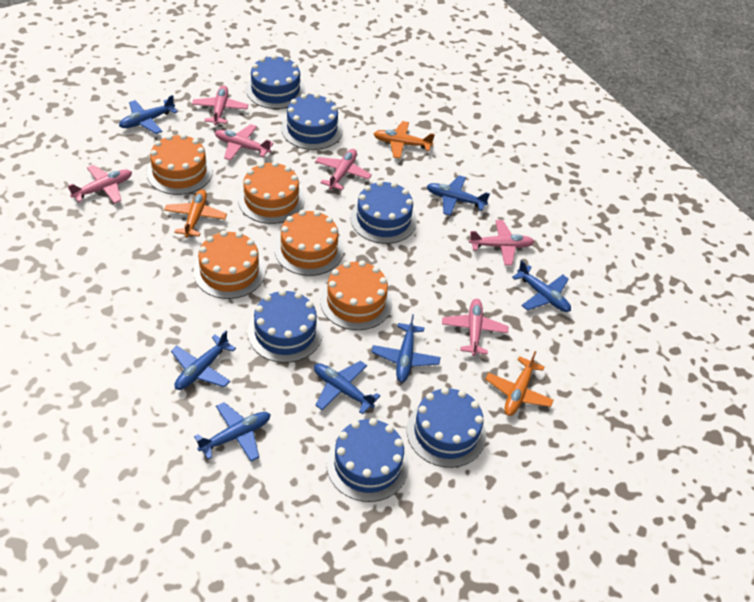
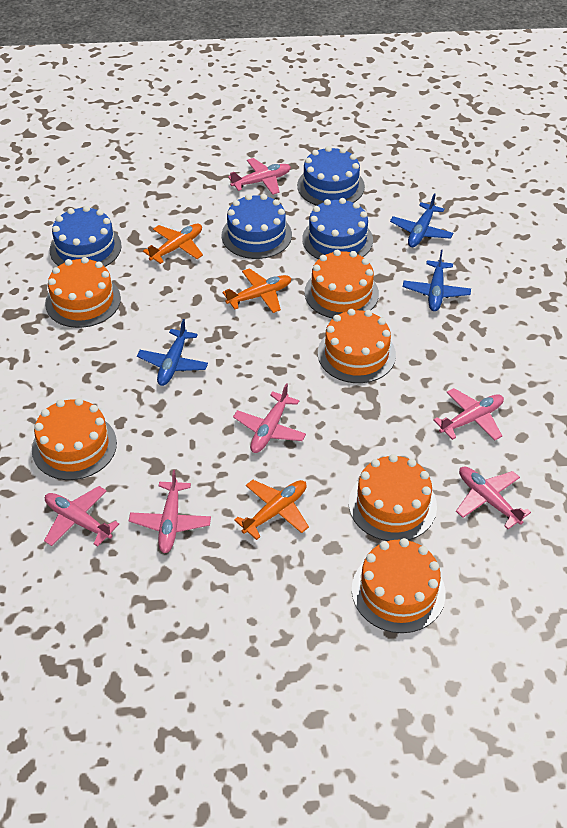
blue cake: [246,55,305,109] [248,289,323,363] [281,93,343,150] [327,418,409,502] [350,180,417,244] [407,387,486,468] = 6 -> [50,206,122,267] [222,194,292,259] [297,146,365,206] [302,198,373,259] = 4
blue plane: [119,95,178,134] [171,330,236,390] [194,402,271,462] [314,361,380,414] [372,314,440,382] [427,175,490,216] [512,260,571,312] = 7 -> [137,319,208,386] [390,193,453,247] [403,250,471,311] = 3
orange cake: [146,134,213,195] [193,230,265,299] [238,161,305,224] [274,210,344,276] [320,260,392,330] = 5 -> [32,398,117,480] [45,257,121,328] [304,250,379,318] [318,309,396,383] [349,454,437,541] [352,538,446,633] = 6

